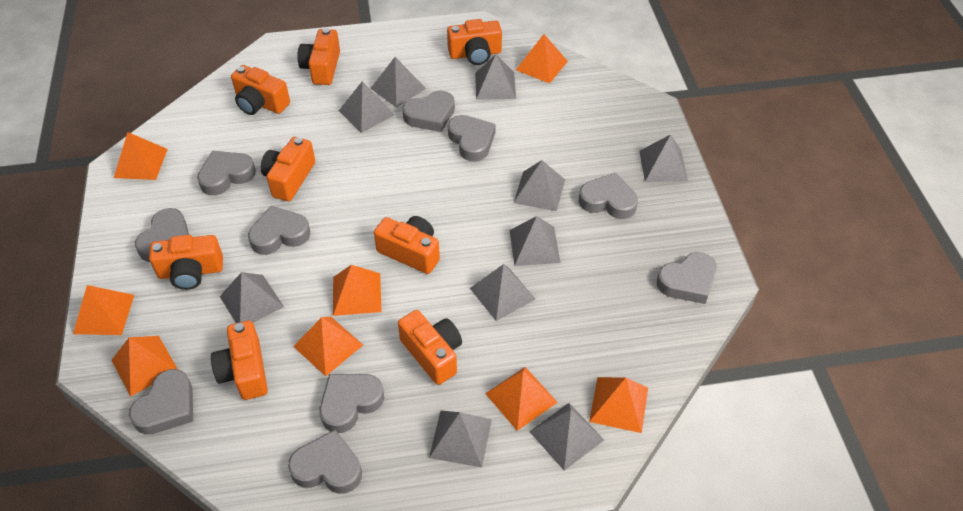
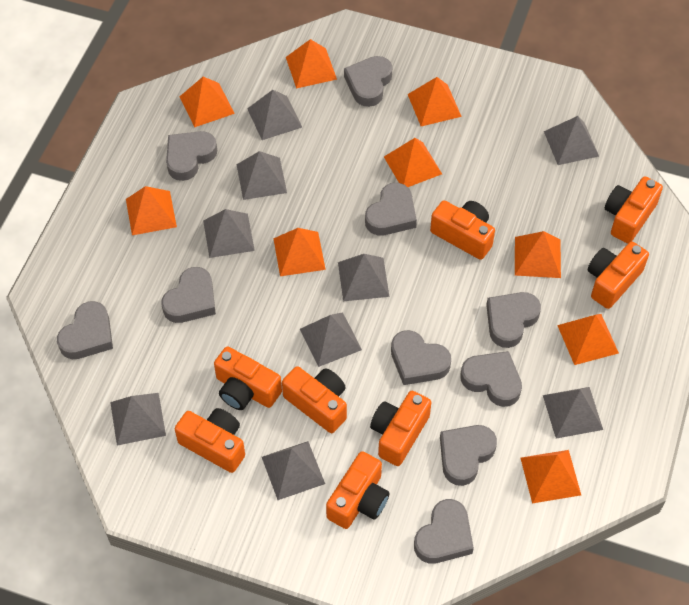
grey pyramid: [219,272,284,323] [339,81,395,133] [371,57,426,108] [429,411,492,467] [470,264,535,321] [475,54,516,100] [509,216,560,266] [514,160,565,211] [529,403,604,471] [639,134,688,182] = 10 -> [110,393,166,446] [203,209,255,258] [236,151,287,200] [247,90,302,140] [262,441,325,500] [300,312,362,367] [338,254,390,301] [543,387,603,439] [544,116,599,165] = 9
orange pyramid: [73,285,134,335] [111,336,178,397] [114,132,168,180] [293,317,363,376] [333,265,382,316] [485,367,558,431] [516,34,568,84] [589,377,648,433] = 8 -> [126,186,177,235] [179,77,235,127] [273,228,326,276] [286,39,337,88] [384,138,442,187] [408,77,462,126] [515,231,561,278] [521,450,581,503] [557,314,619,365] = 9

